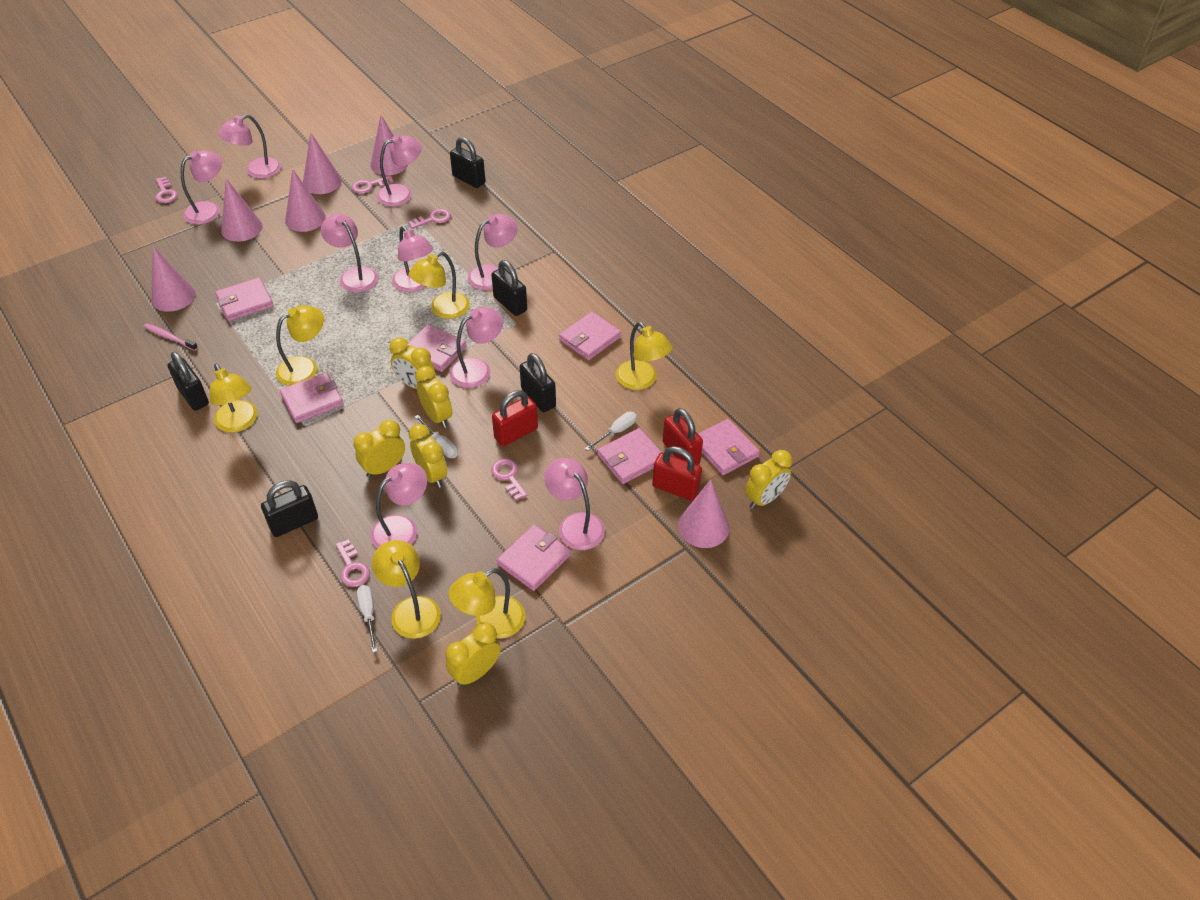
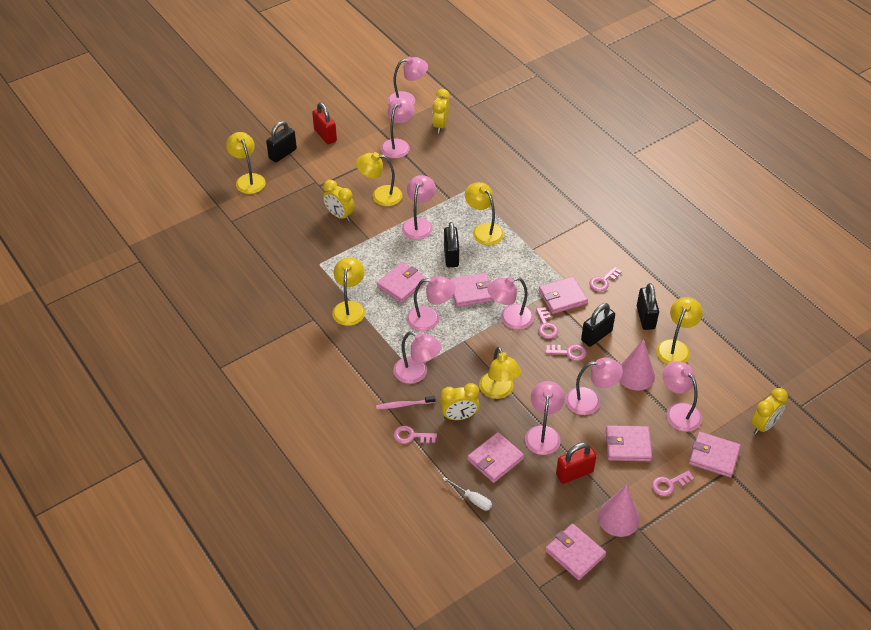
black padlock: [167,352,209,411] [261,480,318,537] [450,137,485,188] [491,260,527,316] [520,353,556,412] = 5 -> [266,121,297,163] [444,222,459,267] [581,303,615,347] [637,283,659,330] = 4
pink cone: [151,246,196,312] [221,179,263,242] [285,169,326,232] [303,132,342,194] [370,115,408,175] [678,479,729,548] = 6 -> [598,485,640,537] [619,339,655,391] = 2
red padlock: [492,390,538,446] [652,446,702,501] [663,408,703,465] = 3 -> [312,102,337,144] [556,442,597,484] = 2
white screwdriver: [357,585,377,653] [415,415,458,458] [585,412,637,451] = 3 -> [443,477,492,511] = 1
yellow clock: [353,420,405,478] [389,338,435,389] [409,424,447,488] [415,366,452,428] [445,622,501,686] [745,450,792,509] = 6 -> [323,180,355,221] [432,89,449,133] [440,383,480,420] [751,388,788,435] = 4

